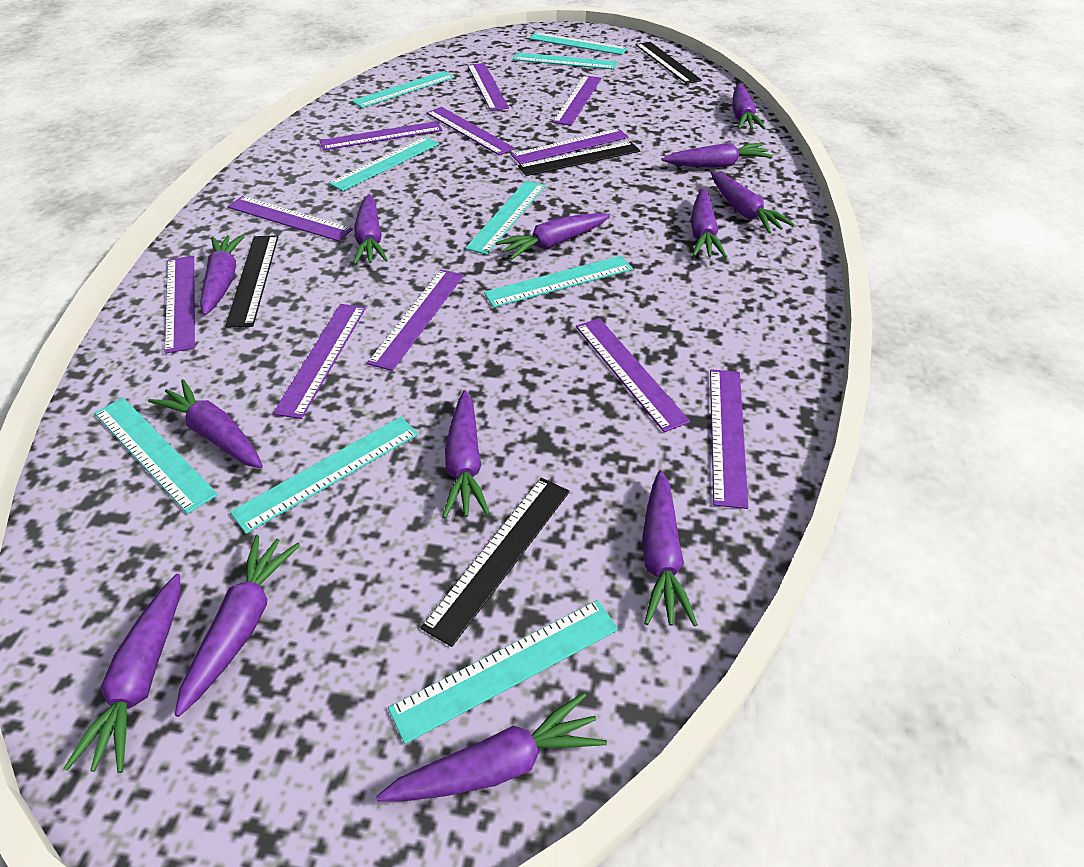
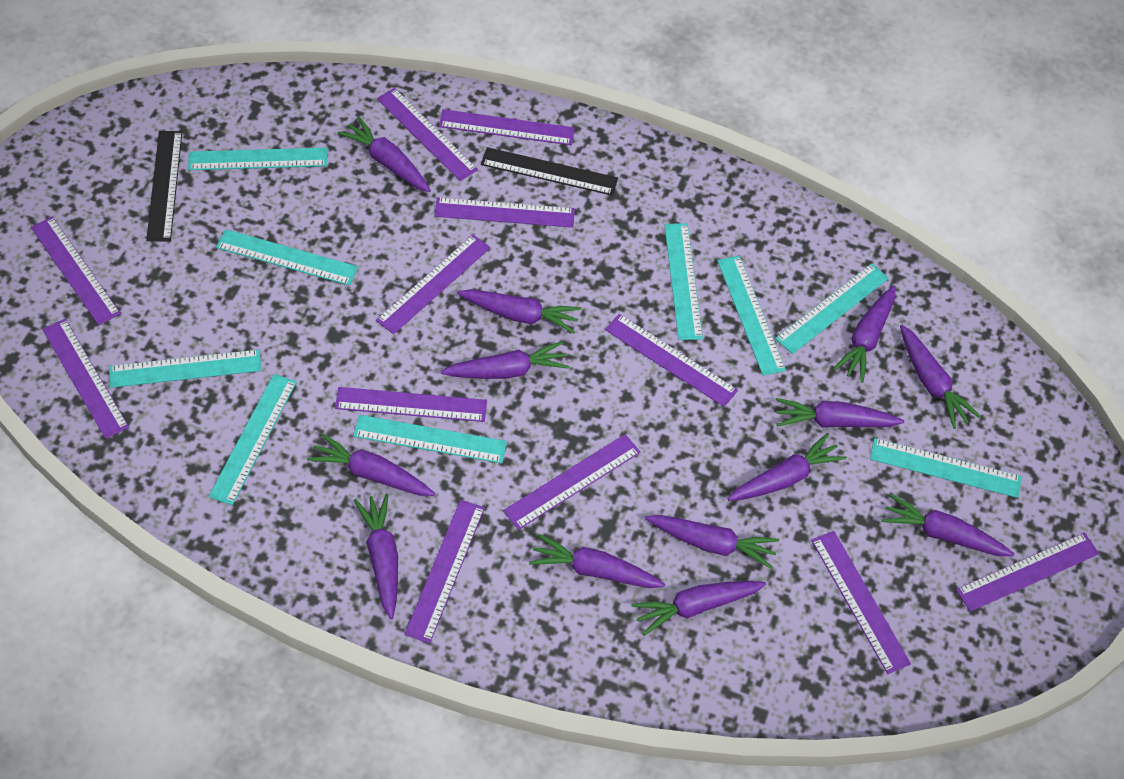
black ruler: [225,235,278,328] [421,478,570,647] [518,141,640,176] [636,42,702,84] = 4 -> [146,131,182,241] [481,147,618,196] = 2
purple ruler: [165,256,195,354] [227,196,353,241] [273,304,366,419] [319,121,442,151] [367,270,464,371] [426,107,515,155] [467,63,509,111] [511,128,629,164] [553,75,601,126] [576,318,690,432] [710,369,749,509] = 11 -> [31,217,121,325] [42,319,129,439] [335,387,487,422] [376,235,490,334] [377,88,478,181] [404,500,485,643] [435,197,575,228] [439,109,575,145] [503,434,640,530] [605,314,738,407] [811,531,911,674] [956,533,1099,612] = 12

